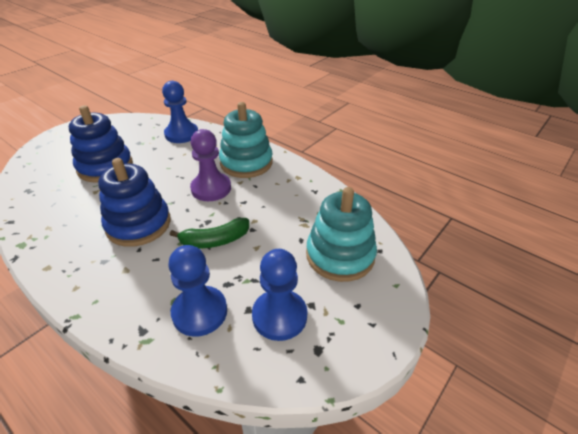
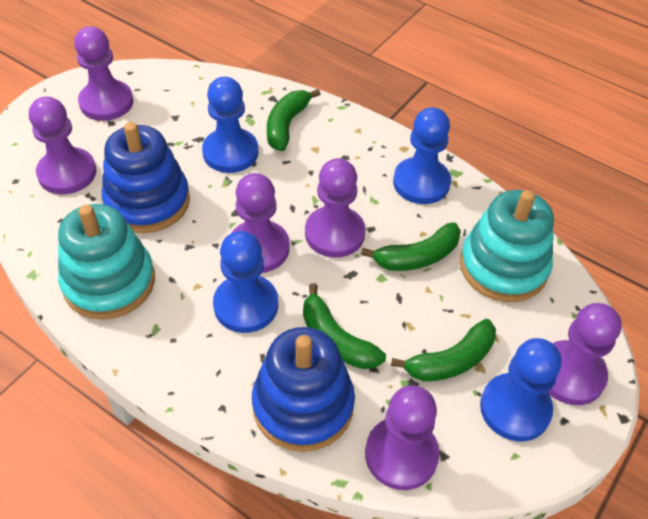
blue pawn: [162,81,198,143] [168,245,227,337] [252,249,307,341] = 3 -> [202,77,258,173] [213,231,278,333] [393,107,451,204] [480,338,562,441] = 4
green banana: [170,218,249,248] = 1 -> [267,89,321,151] [303,283,386,369] [361,222,461,271] [391,319,496,381] = 4
purple pawn: [190,129,231,201] = 1 -> [29,97,96,194] [74,26,133,121] [232,173,290,273] [305,158,365,258] [365,385,440,490] [548,303,622,405] = 6

